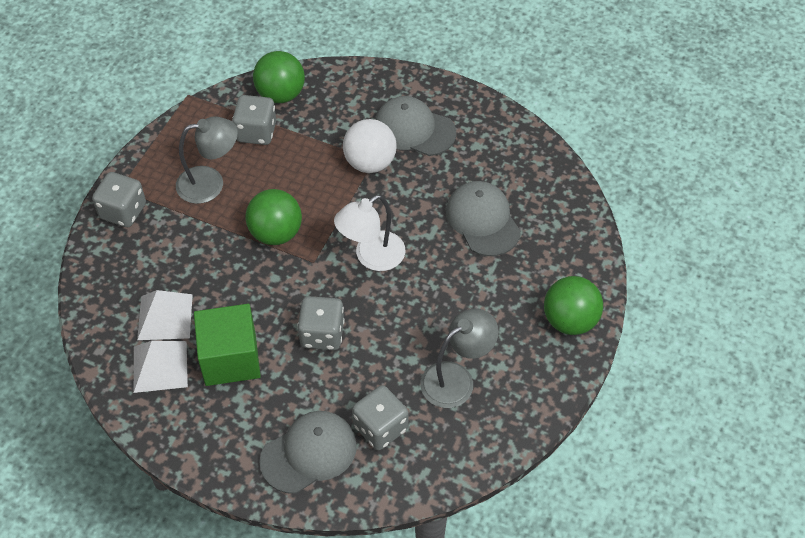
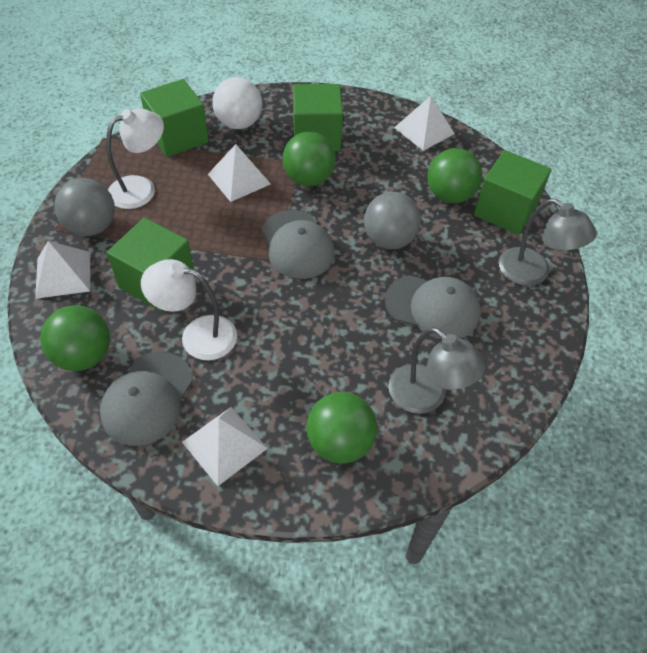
green ball: [245,189,302,245] [253,51,305,103] [544,276,603,335] = 3 -> [40,305,110,371] [282,132,336,186] [306,392,377,463] [427,148,482,203] = 4
green cube: [194,304,261,386] = 1 -> [107,217,195,311] [140,79,209,157] [293,84,343,151] [474,150,552,235] = 4
grey ball: none = 0 -> [55,178,115,236] [364,192,421,249] = 2
grey dice: [92,172,146,227] [232,95,276,145] [297,296,345,350] [352,385,408,450] = 4 -> none = 0
white lamp: [334,195,405,271] = 1 -> [106,108,164,209] [141,259,237,360] = 2
white pyramid: [134,341,188,393] [137,290,193,340] = 2 -> [35,241,90,299] [182,407,268,486] [208,144,271,202] [394,96,455,151] = 4

